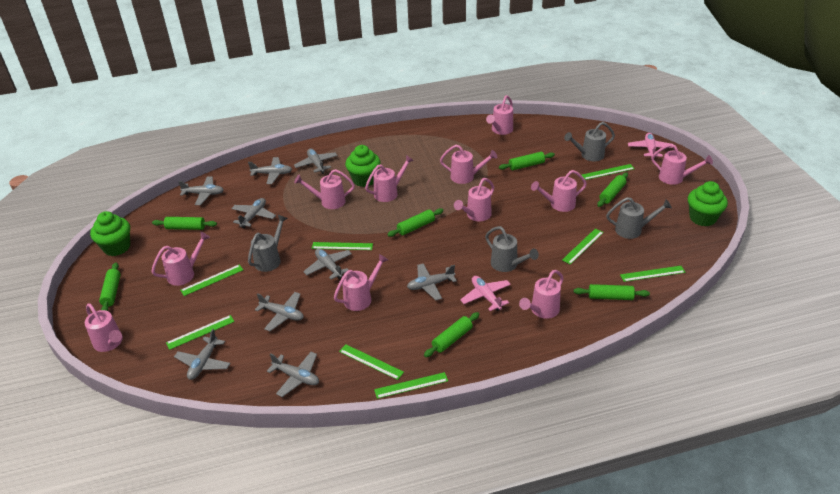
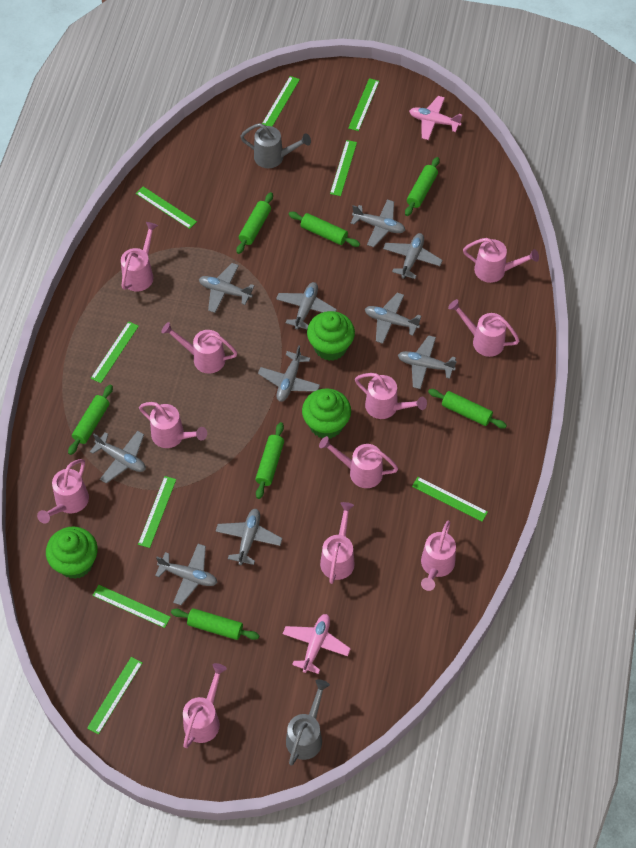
green ruler: [166,315,235,350] [180,264,243,296] [312,242,373,250] [339,344,404,380] [374,372,448,399] [562,228,604,264] [582,164,635,180] [620,266,686,282] = 8 -> [87,657,143,735] [91,321,139,383] [92,585,171,628] [136,187,197,229] [138,476,176,548] [262,76,300,126] [330,140,357,196] [348,78,379,131] [412,477,488,522] = 9
grey plane: [174,329,231,380] [178,176,224,205] [231,198,276,228] [248,157,292,184] [255,292,304,331] [267,352,319,397] [294,149,338,174] [303,248,352,279] [407,263,457,300] = 9 -> [90,431,146,484] [155,544,218,605] [199,263,254,313] [216,509,282,565] [258,345,320,402] [276,282,337,330] [351,200,405,247] [365,293,421,344] [383,233,443,279] [398,335,457,389] = 10
grey watering can: [248,215,288,272] [485,226,539,272] [564,122,615,161] [606,197,672,239] = 4 -> [240,123,311,168] [286,679,330,766] = 2

